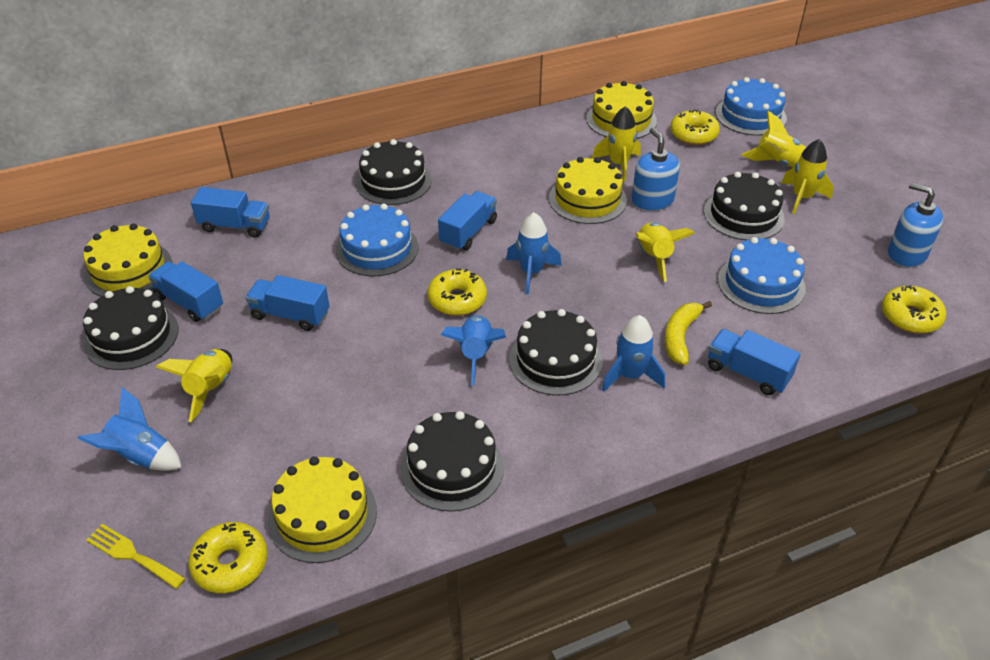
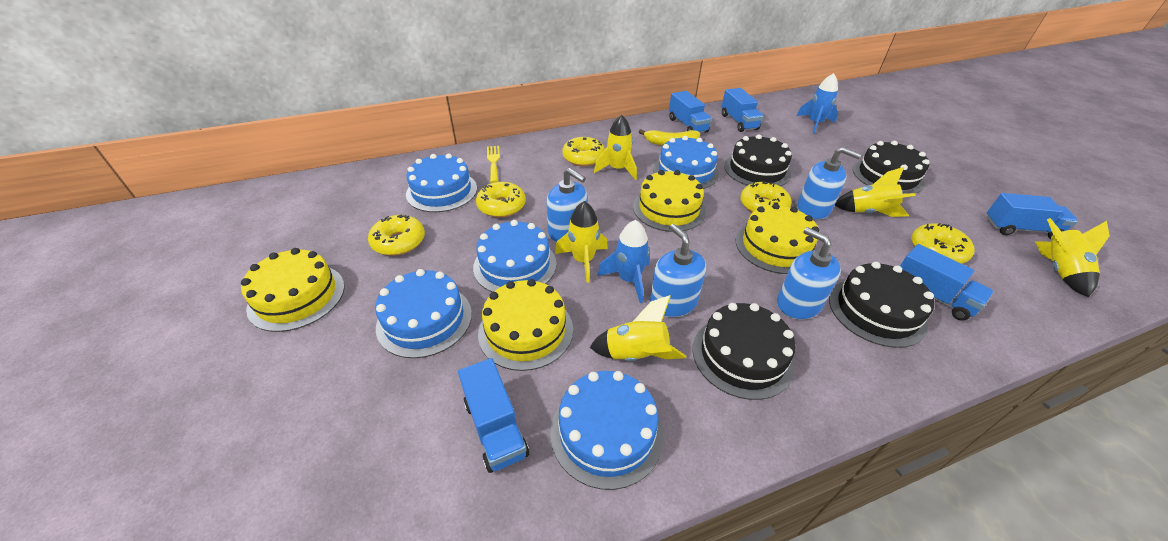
black cake: [83,286,178,370] [355,139,432,205] [400,411,504,511] [509,309,603,396] [704,172,785,240] = 5 -> [693,303,796,400] [724,134,792,186] [829,262,934,348] [853,141,930,194] = 4
blue cake: [336,204,418,276] [716,77,787,136] [718,237,806,314] = 3 -> [375,269,472,358] [406,154,477,212] [473,220,557,292] [550,371,664,490] [653,136,719,189] = 5
blue rocket: [78,387,182,471] [441,315,506,385] [506,213,562,294] [602,315,665,392] = 4 -> [597,220,650,303] [797,73,838,133] = 2
blue soap dispenser: [632,128,680,211] [888,182,943,267] = 2 -> [547,168,587,242] [650,224,706,317] [777,227,841,320] [797,147,861,219] = 4
yellow donut: [189,522,268,593] [428,269,487,316] [670,110,720,145] [882,285,946,333] = 4 -> [368,215,425,256] [476,182,526,218] [562,137,605,166] [740,181,791,212] [911,223,975,263] = 5

